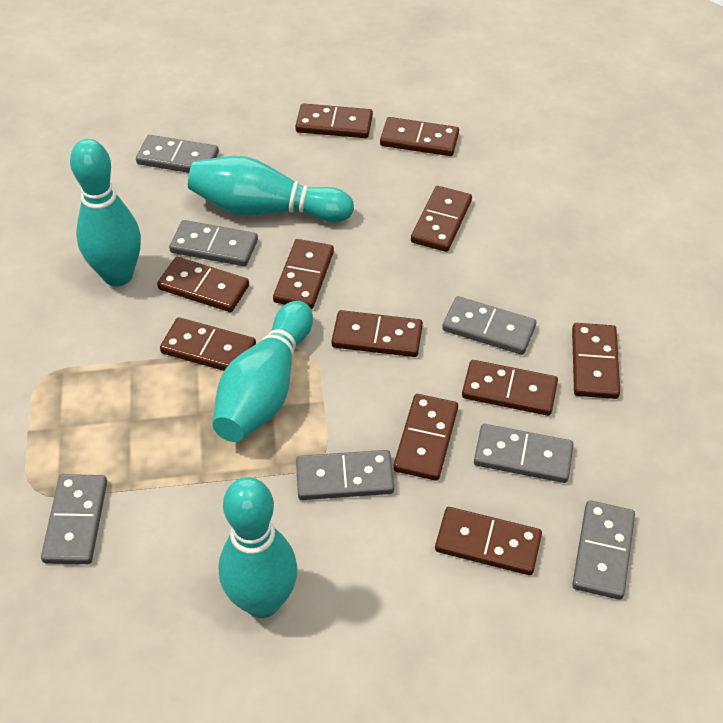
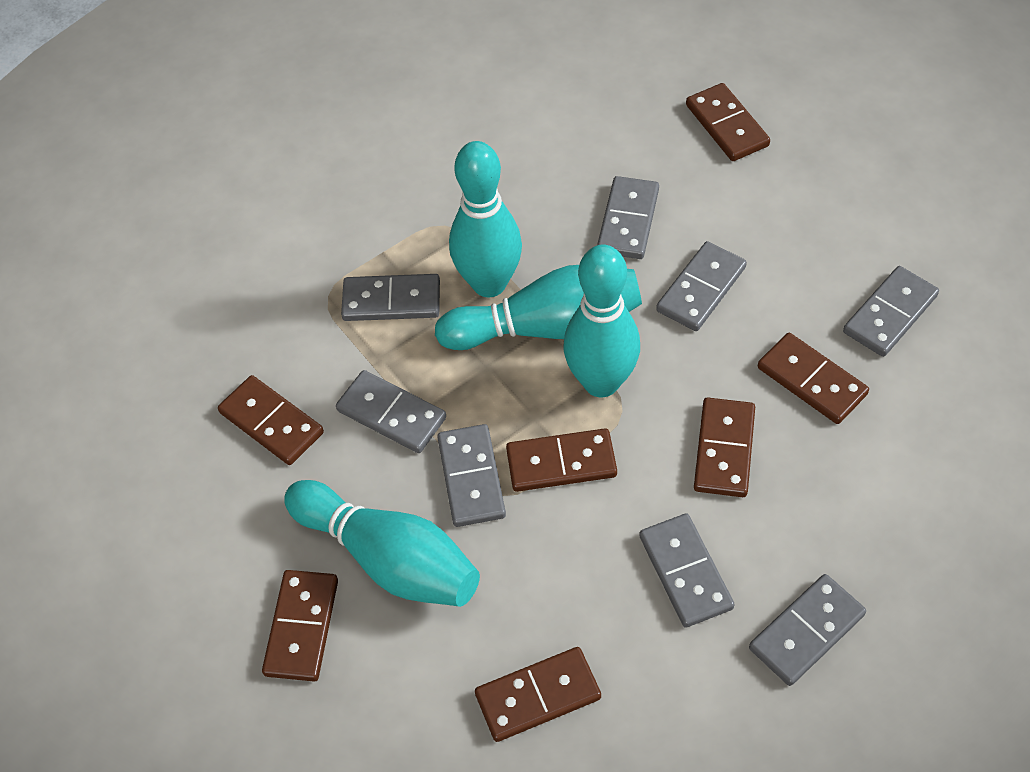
brown domino: [157,257,249,312] [160,317,256,371] [273,239,334,309] [295,103,373,138] [332,310,423,357] [380,117,459,156] [393,394,458,481] [411,186,472,252] [435,507,542,575] [462,360,558,416] [572,323,620,399] = 11 -> [218,375,324,465] [262,570,338,681] [475,647,601,742] [506,428,617,492] [686,83,770,161] [694,398,755,497] [758,333,869,424] = 7
grey domino: [41,474,107,564] [136,135,219,173] [169,220,258,266] [296,450,394,500] [442,296,536,355] [474,424,574,483] [572,500,635,600] = 7 -> [336,370,446,453] [341,274,440,321] [437,424,506,527] [597,176,659,259] [639,513,735,628] [656,241,747,331] [749,574,866,686] [843,266,939,357] = 8

